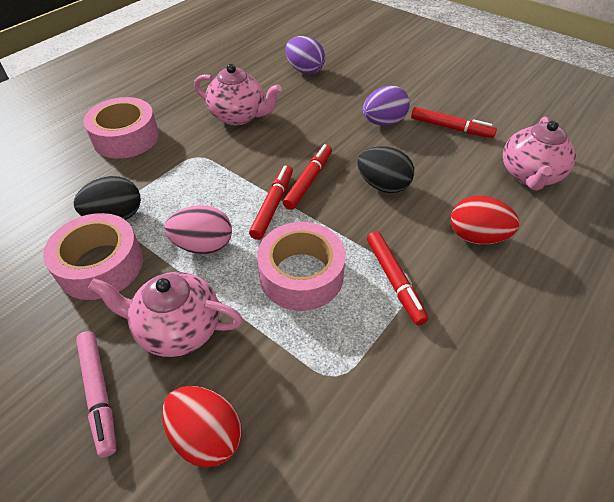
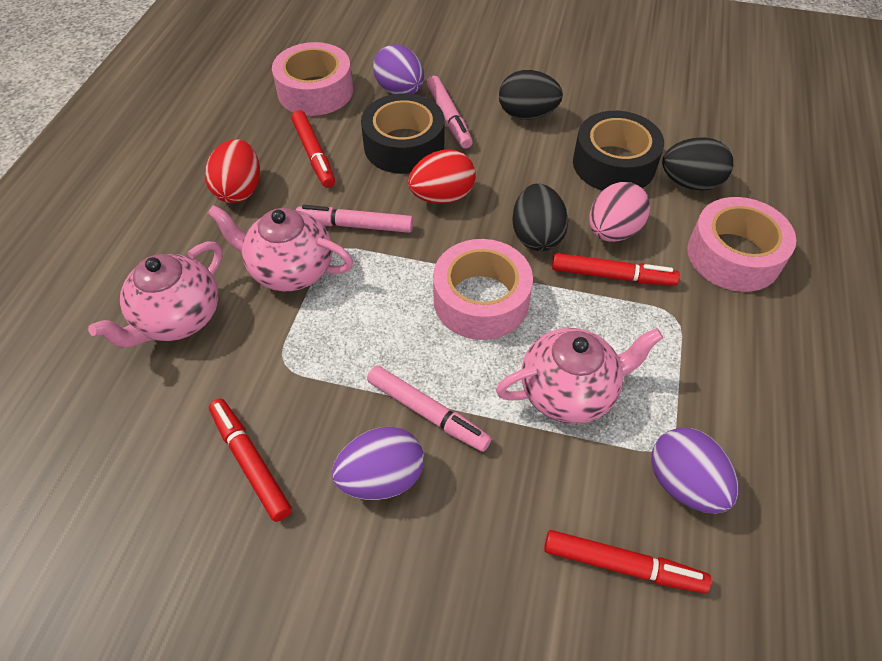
black egg: [74,176,141,220] [357,147,414,193] = 2 -> [499,70,563,120] [512,183,568,251] [662,137,733,191] = 3
black tape: none = 0 -> [361,93,445,174] [573,111,664,191] = 2
pink marker: [76,331,117,457] = 1 -> [296,205,413,233] [367,366,492,452] [427,76,473,149] = 3
purple egg: [285,36,325,74] [363,85,410,126] = 2 -> [332,427,424,500] [373,44,424,94] [651,428,739,514] = 3

